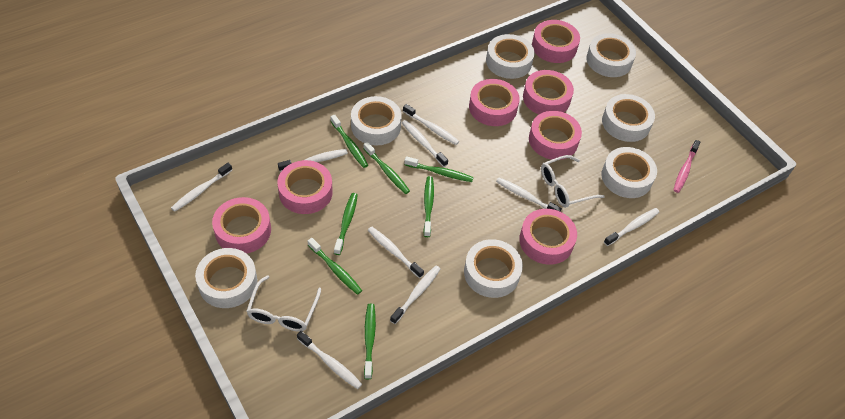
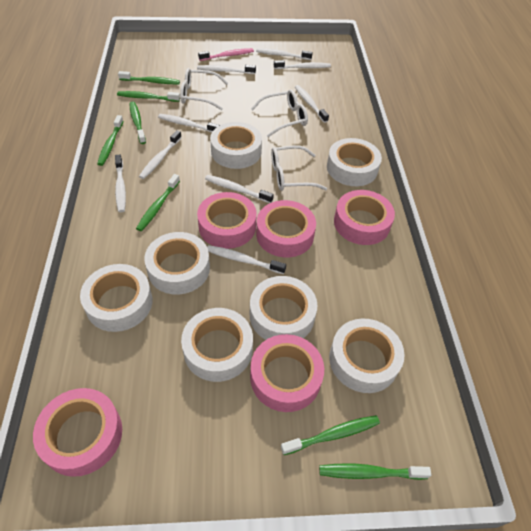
pink tape: [212,197,271,254] [277,160,333,214] [469,79,520,126] [519,209,577,265] [523,70,574,114] [529,111,582,160] [532,20,580,63] = 7 -> [33,388,122,477] [197,192,257,249] [250,334,324,412] [256,200,316,257] [334,190,395,245] = 5
white glasses: [246,275,321,332] [541,155,605,208] = 2 -> [180,68,228,110] [251,89,308,137] [271,145,327,191] = 3

